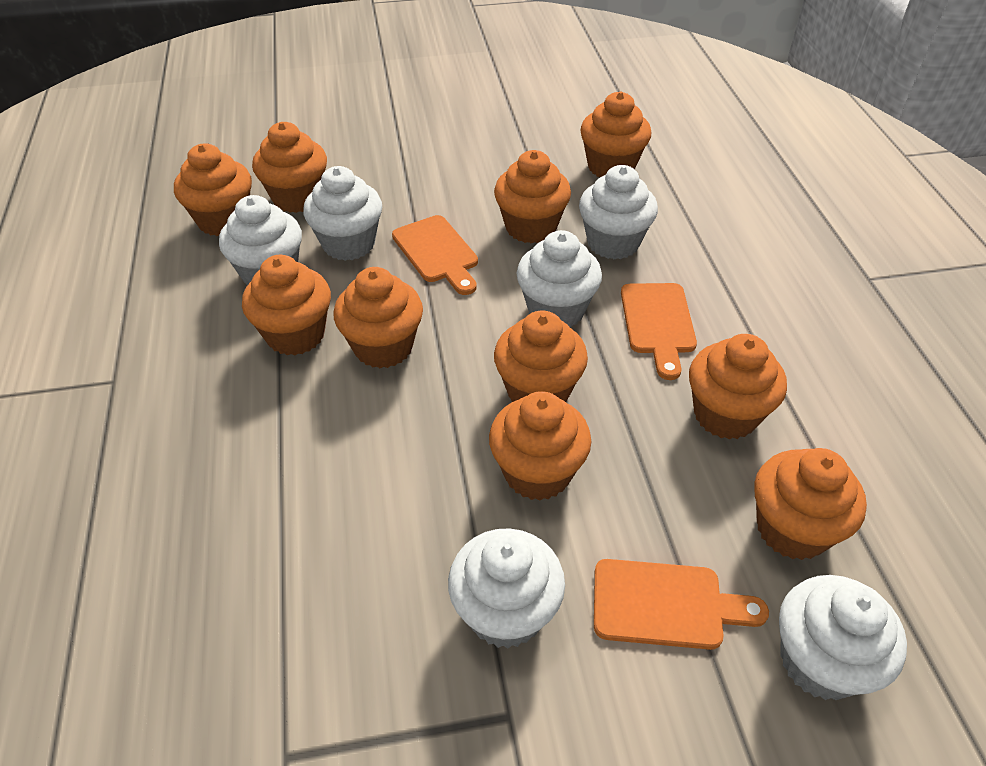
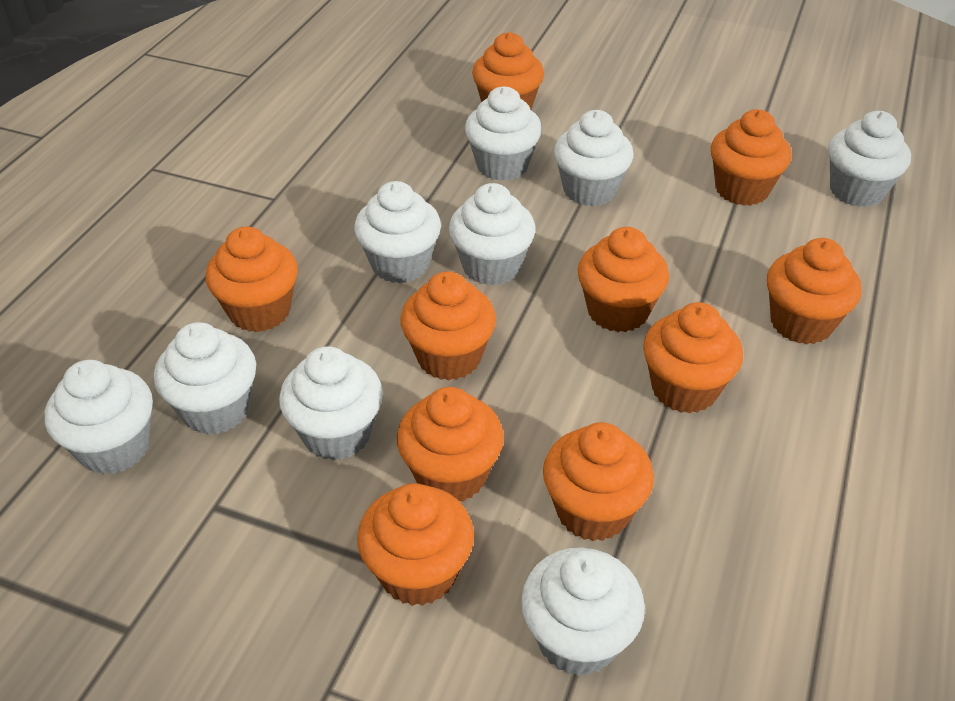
orange cutting board: [392,215,478,295] [594,559,769,650] [621,283,697,380] = 3 -> none = 0
white cupcake: [219,195,302,286] [303,166,382,261] [448,528,565,648] [517,230,602,327] [579,165,658,260] [779,575,907,700] = 6 -> [45,360,153,475] [154,322,256,435] [279,347,383,460] [354,181,441,284] [449,183,536,285] [465,86,542,181] [521,548,645,676] [554,110,633,206] [828,111,911,207] = 9

